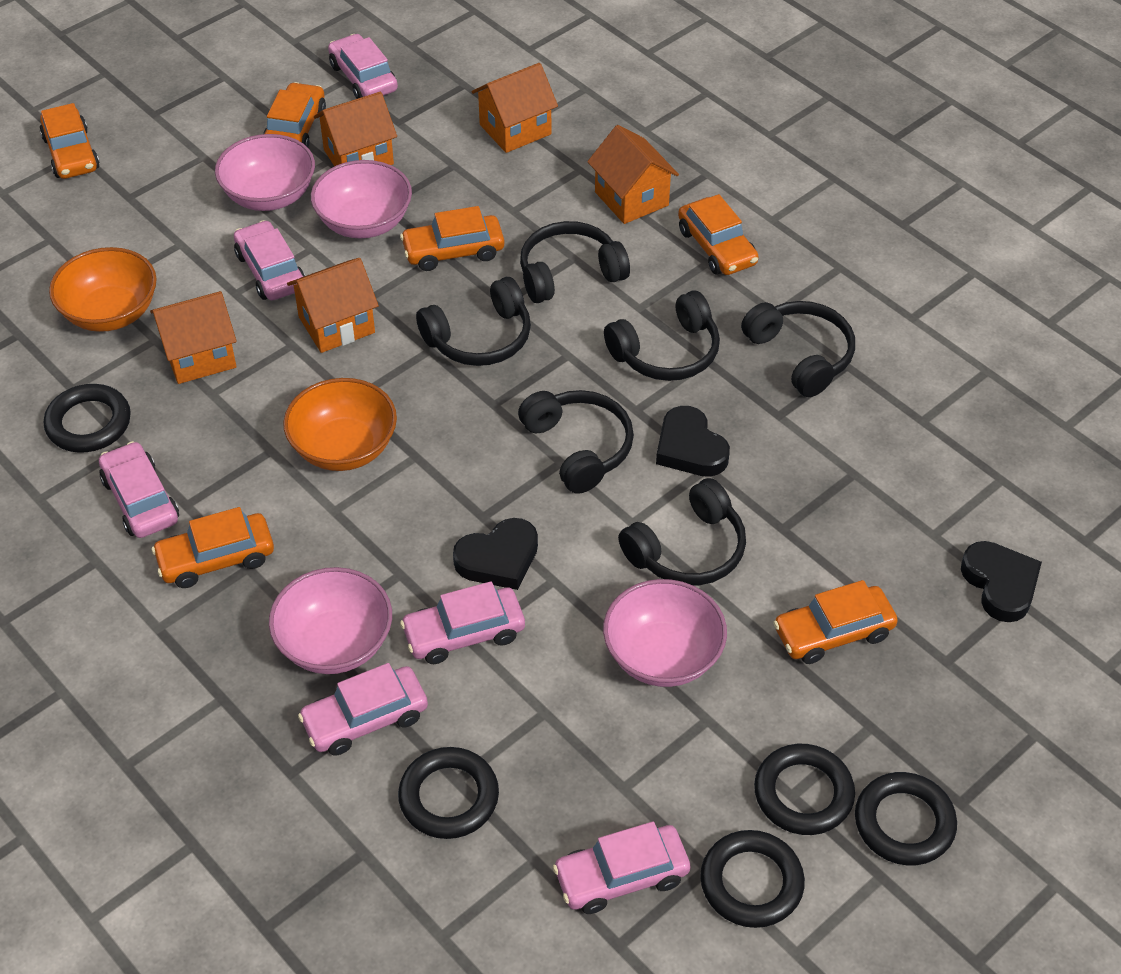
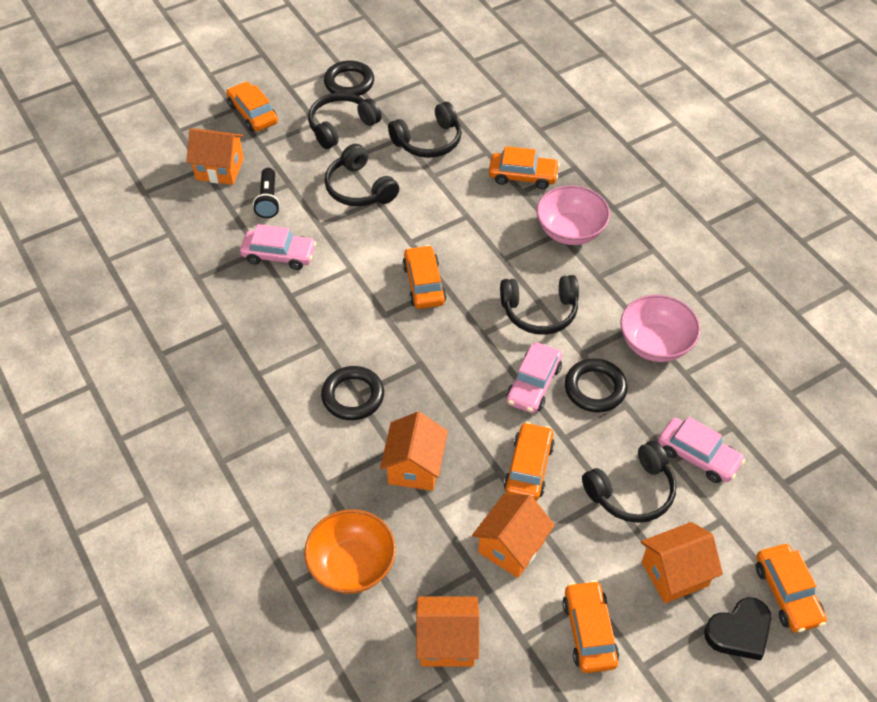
black flashlight: none = 0 -> [253,168,280,218] = 1
black headphones: [416,277,531,366] [518,390,634,494] [520,221,630,303] [604,290,720,381] [618,478,746,586] [741,301,855,397] = 6 -> [308,92,382,149] [324,144,399,206] [388,102,462,158] [500,275,579,335] [582,441,676,523] = 5
black heart: [453,518,538,590] [656,406,730,477] [961,541,1042,622] = 3 -> [704,597,771,661] = 1
black ring: [44,384,131,453] [398,747,499,839] [700,830,805,928] [754,744,855,835] [855,772,957,865] = 5 -> [321,366,384,420] [324,60,374,96] [565,358,627,412] = 3
orange bowl: [49,247,157,332] [283,378,397,471] = 2 -> [304,509,396,594] = 1
pink bowl: [215,134,315,211] [269,567,392,674] [311,160,412,238] [603,579,727,687] = 4 -> [536,185,610,245] [620,295,700,362] = 2
pink car: [99,441,179,538] [234,220,305,300] [298,663,428,755] [328,34,398,99] [400,581,525,664] [553,821,690,914] = 6 -> [240,224,316,270] [506,343,562,413] [658,417,745,483] = 3

